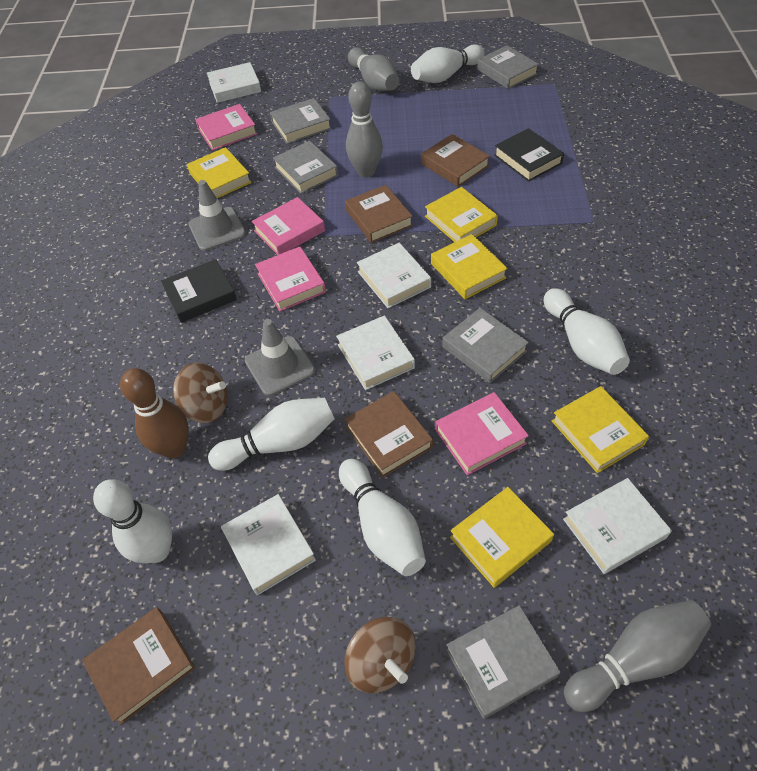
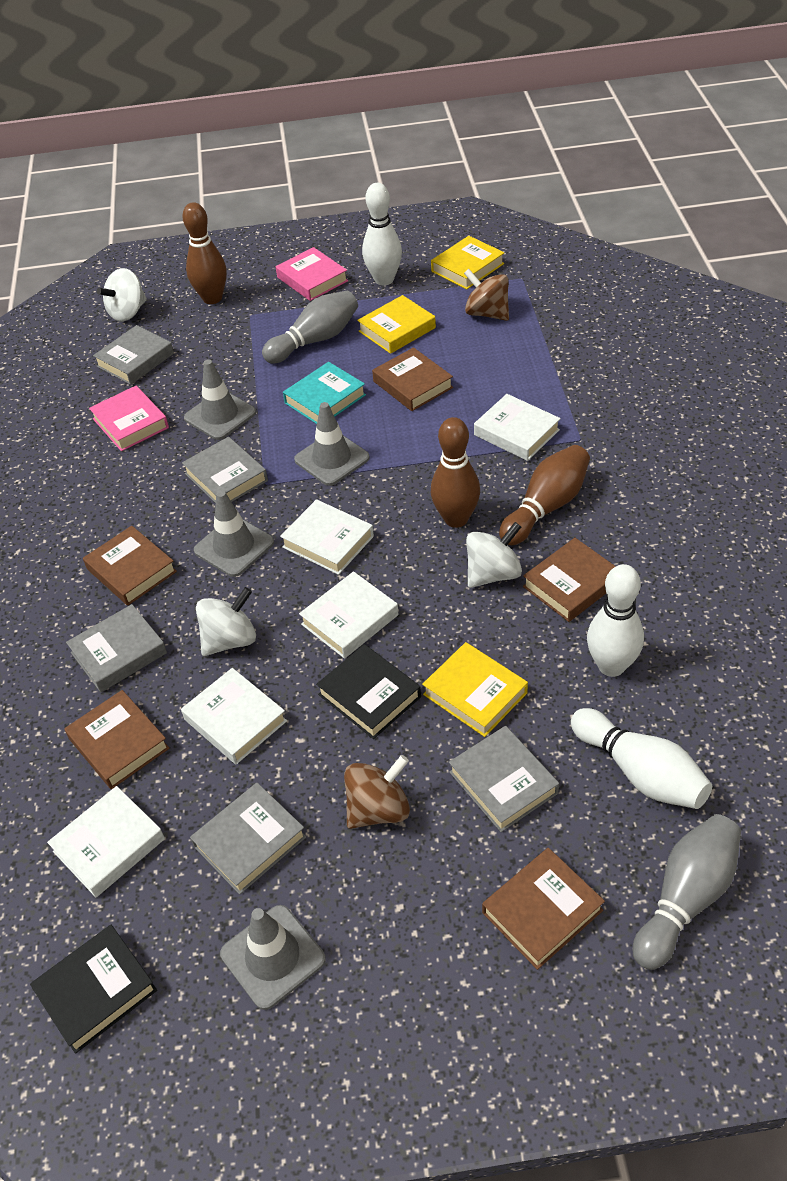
brown book: [82,607,195,725] [345,185,413,243] [345,391,433,478] [421,134,490,187] = 4 -> [64,690,170,789] [83,526,177,606] [372,347,453,411] [482,848,605,970] [523,538,616,622] = 5
brown bowling pin: [120,368,189,458] = 1 -> [182,202,227,304] [431,417,480,528] [499,445,590,545] = 3
grey bowling pin: [346,81,383,178] [348,47,399,91] [564,600,711,712] = 3 -> [262,291,358,364] [633,814,741,970] = 2
grey traffic cone: [188,180,246,251] [245,319,315,396] = 2 -> [184,359,256,440] [194,490,274,577] [220,905,326,1010] [294,402,370,486] = 4
pink book: [195,104,257,151] [252,197,325,255] [255,247,326,312] [435,392,529,475] = 4 -> [89,386,169,451] [276,247,348,301] = 2
turquoise book: none = 0 -> [283,362,366,424] = 1
white bowling pin: [93,479,172,563] [208,398,335,471] [339,459,426,576] [411,44,484,83] [544,288,630,375] = 5 -> [362,183,402,286] [571,708,712,809] [587,564,644,677] = 3
white spinning top: none = 0 -> [97,268,147,322] [196,587,256,656] [466,522,522,588] = 3
yellow book: [187,147,252,198] [425,187,498,242] [431,234,508,299] [450,487,554,588] [552,386,649,473] = 5 -> [357,295,436,354] [422,642,528,737] [431,236,504,289] = 3

